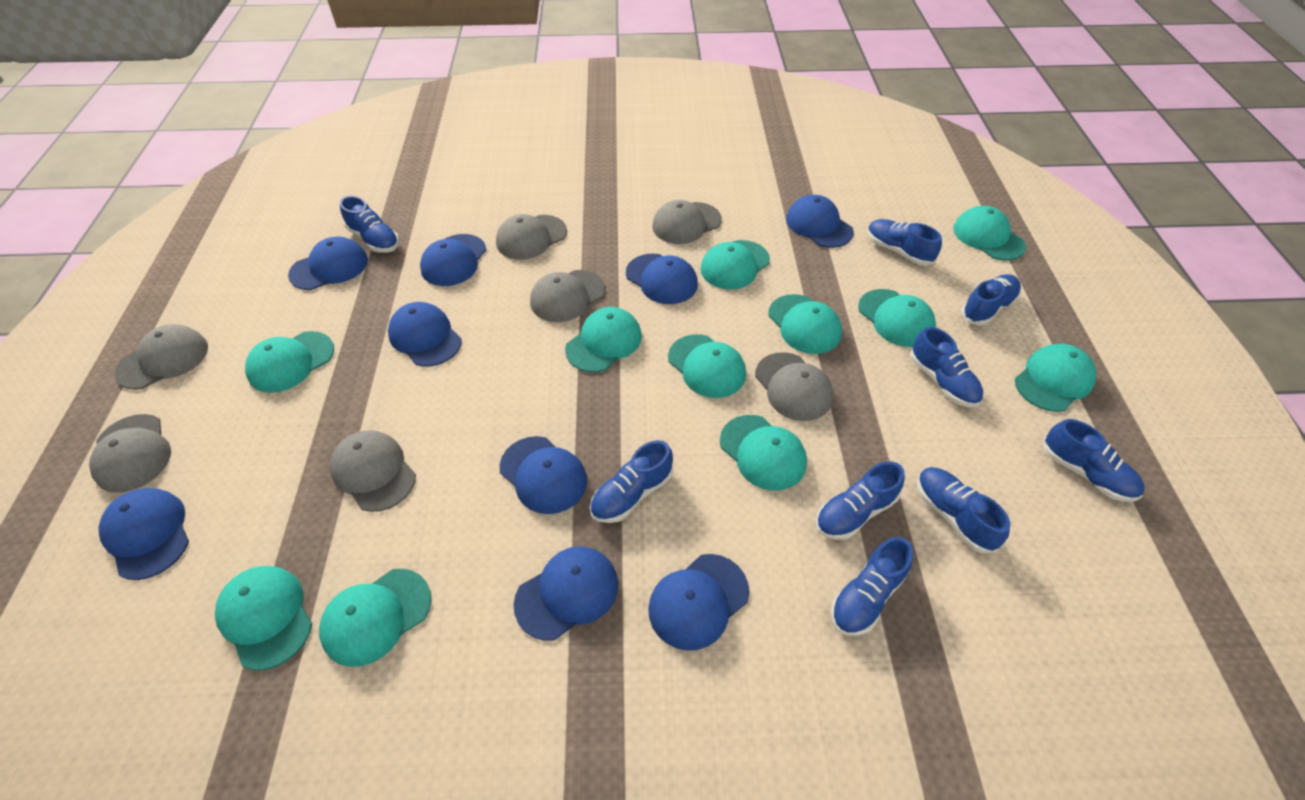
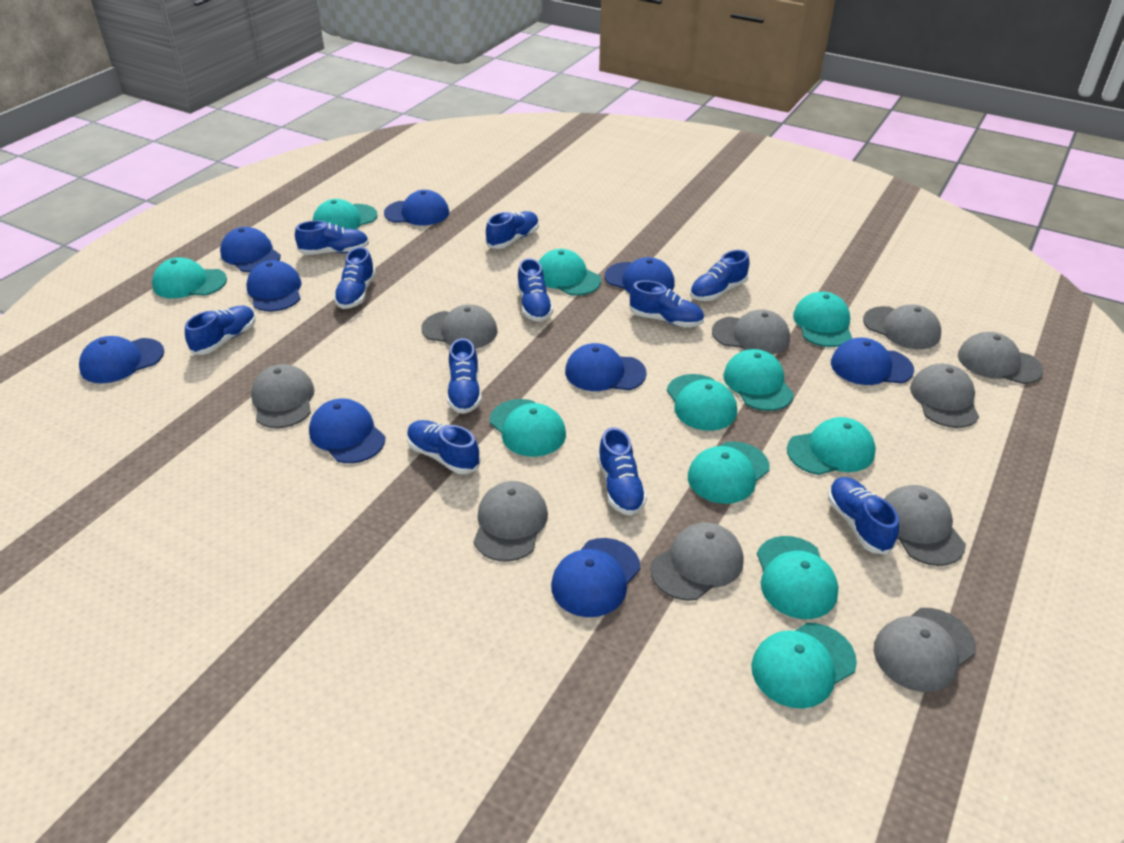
blue shoe: [340,196,399,253] [590,440,673,523] [816,461,905,540] [831,537,913,636] [867,219,942,266] [910,327,983,407] [917,467,1010,553] [961,274,1021,326] [1043,419,1145,502] = 9 -> [185,306,256,355] [295,221,369,255] [334,247,376,309] [407,420,481,474] [447,338,482,414] [486,211,539,249] [517,258,553,322] [597,427,647,516] [629,280,704,327] [690,250,750,301] [828,477,899,555] = 11
grey cap: [89,414,171,493] [114,324,208,390] [330,430,416,512] [496,214,567,260] [530,270,605,322] [652,200,722,244] [755,352,833,421] = 7 -> [251,364,315,428] [421,304,498,348] [473,481,548,562] [650,522,744,601] [712,310,790,354] [863,305,941,349] [874,608,976,692] [884,485,966,566] [910,364,979,428] [958,332,1043,384] = 10

